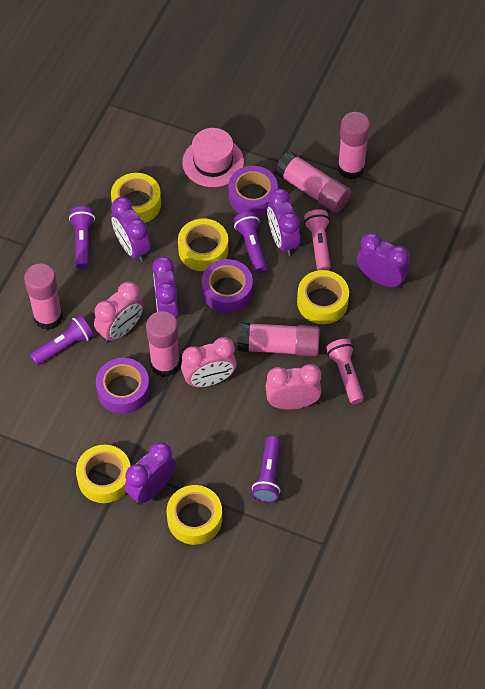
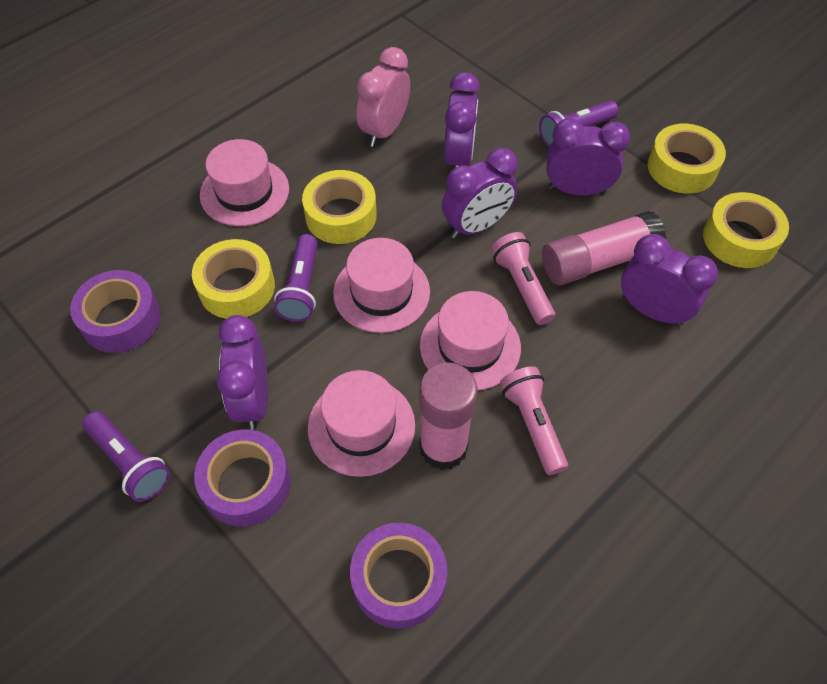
pink clock: [94,282,144,343] [181,337,237,387] [265,364,321,410] = 3 -> [356,47,410,147] = 1
pink glue stick: [24,263,63,330] [146,311,180,377] [237,322,320,356] [275,151,351,213] [338,112,370,179] = 5 -> [419,363,477,470] [542,211,667,286] = 2
pink hat: [182,128,244,187] = 1 -> [200,139,289,226] [308,370,415,477] [333,238,430,333] [420,291,521,390] = 4
purple flashlight: [30,315,94,365] [69,206,95,269] [233,211,267,273] [252,436,280,503] = 4 -> [83,411,170,502] [274,234,318,322] [539,100,619,147] = 3
yellow tape: [76,445,131,503] [111,173,161,223] [167,485,222,545] [178,219,228,271] [297,270,349,324] = 5 -> [192,239,275,319] [302,170,377,244] [648,124,726,194] [703,192,789,268] = 4

